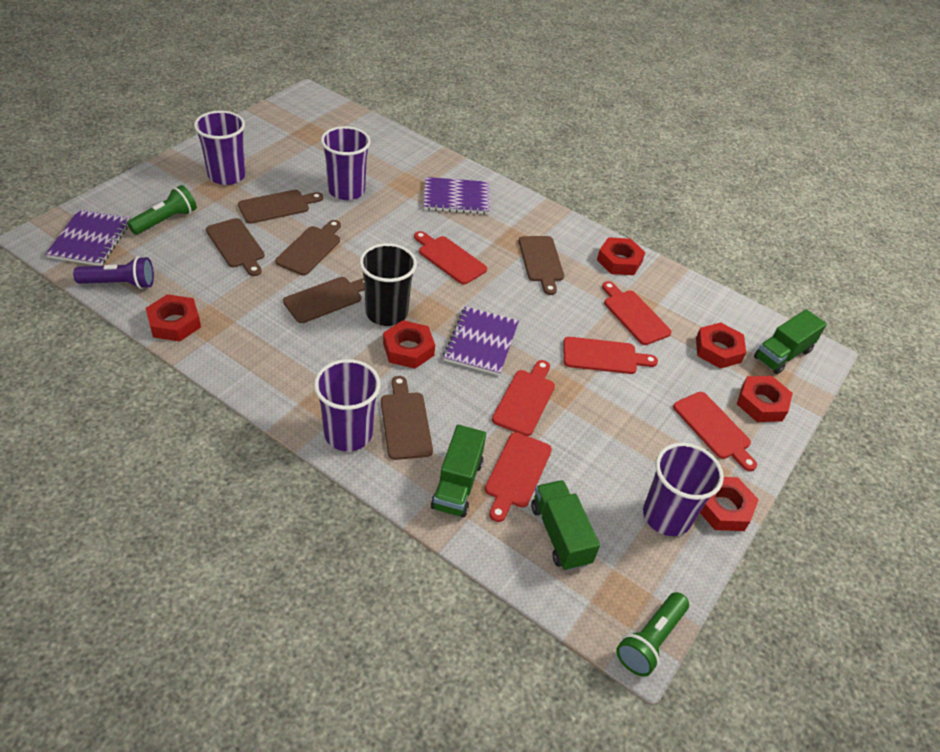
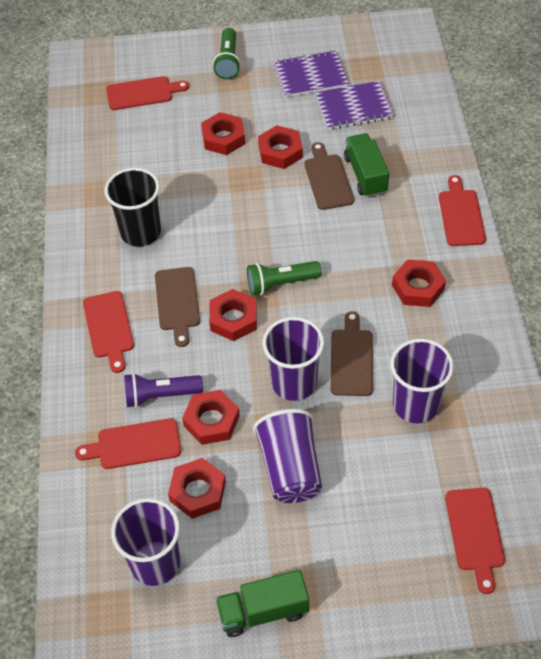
brown cutting board: [206,218,265,276] [238,190,323,224] [275,220,341,276] [283,277,365,323] [381,376,433,460] [519,236,564,295] = 6 -> [155,267,200,347] [304,142,354,210] [330,311,373,396] = 3
green truck: [431,425,486,518] [531,480,600,571] [754,309,827,374] = 3 -> [215,570,309,637] [344,133,389,197] = 2
purple notebook: [46,209,131,266] [424,177,490,214] [443,306,519,376] = 3 -> [273,50,349,98] [315,81,394,130] = 2
red cutting board: [414,231,487,285] [485,432,552,522] [492,360,555,436] [563,337,658,374] [602,281,672,345] [673,392,757,471] = 6 -> [75,418,181,469] [83,291,134,373] [106,76,189,110] [439,175,486,246] [445,488,505,594] = 5

